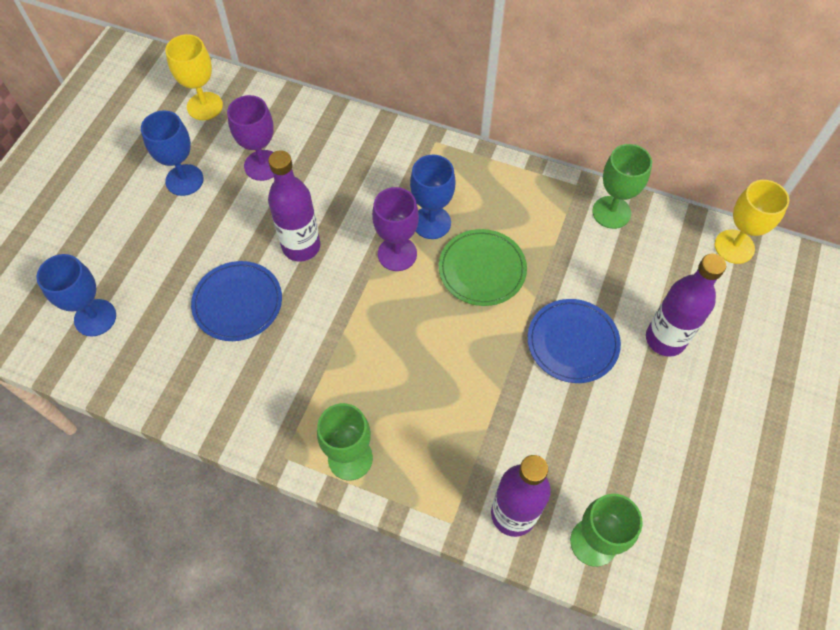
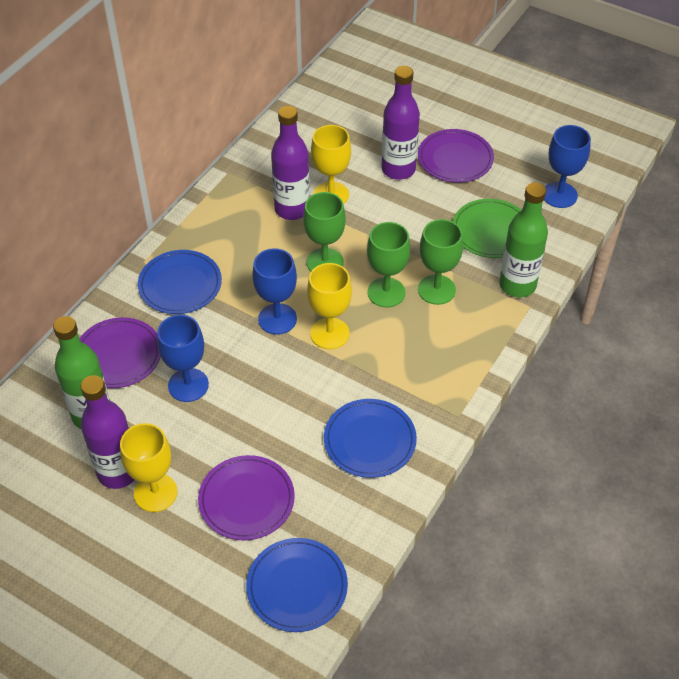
blue plate: [191,261,282,341] [528,299,621,383] = 2 -> [138,250,222,314] [246,538,348,632] [324,399,417,478] = 3
green bottle: none = 0 -> [53,316,110,429] [499,182,548,297] = 2
purple goblet: [227,95,274,181] [372,187,419,271] = 2 -> none = 0
purple plate: none = 0 -> [79,317,161,388] [198,455,295,540] [418,129,494,183] = 3
yellow goblet: [165,34,223,120] [715,180,789,264] = 2 -> [120,423,177,512] [307,263,352,349] [311,125,351,204] = 3

